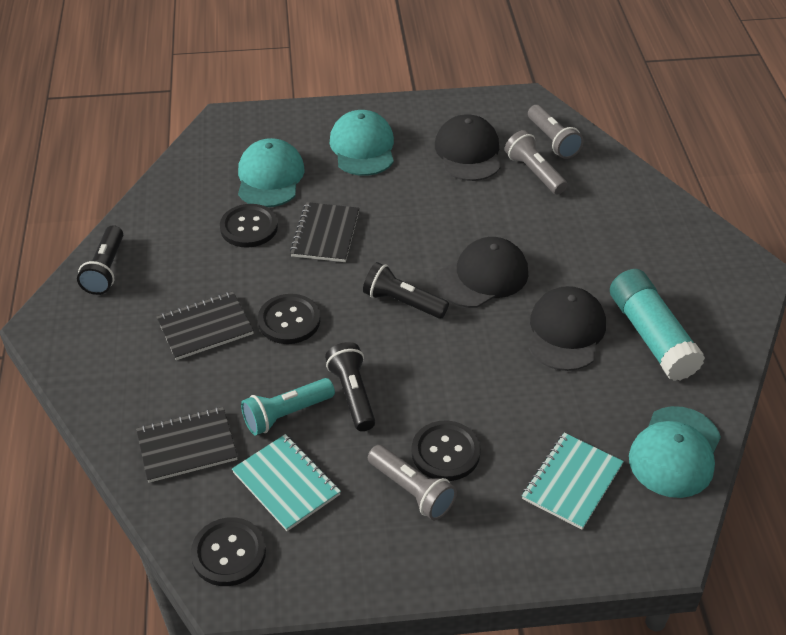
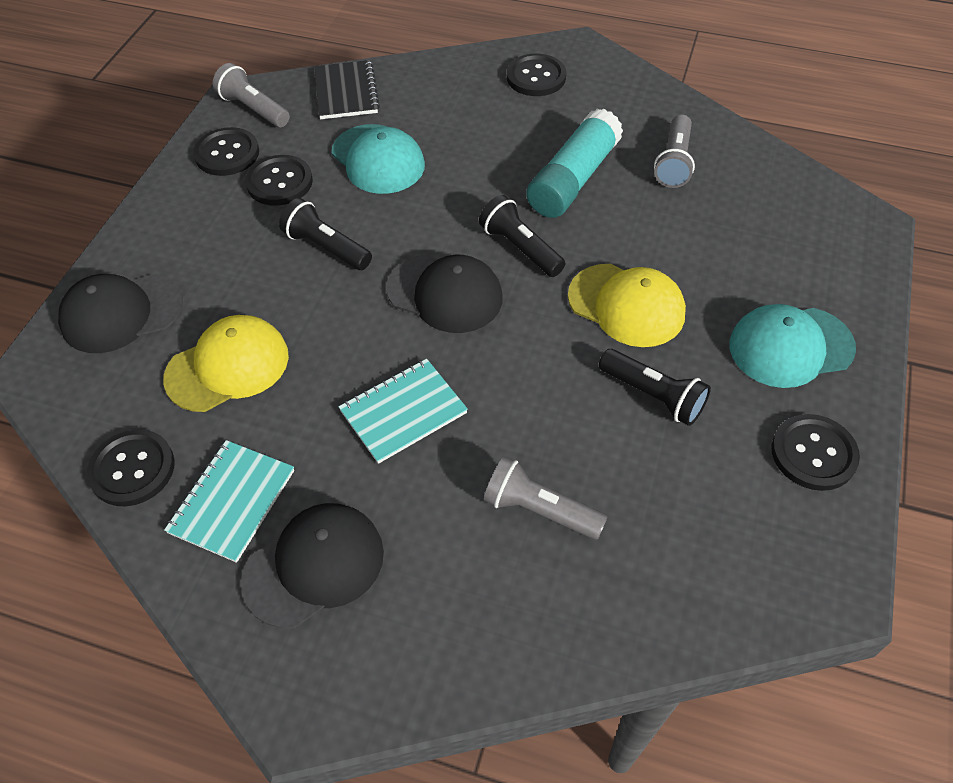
black button: [191,517,266,586] [220,204,278,248] [258,294,320,344] [412,421,481,481] = 4 -> [87,429,175,506] [193,127,259,176] [245,155,313,206] [507,54,566,96] [771,414,860,491] = 5
black notebook: [136,407,238,483] [157,292,254,360] [290,202,359,262] = 3 -> [314,60,380,119] = 1
turquoise cap: [238,138,305,207] [330,110,394,176] [629,406,721,498] = 3 -> [332,124,425,194] [729,304,856,388] = 2
turquoise flashlight: [241,378,335,435] = 1 -> none = 0
yellow cap: none = 0 -> [163,315,289,412] [568,264,686,347] = 2

